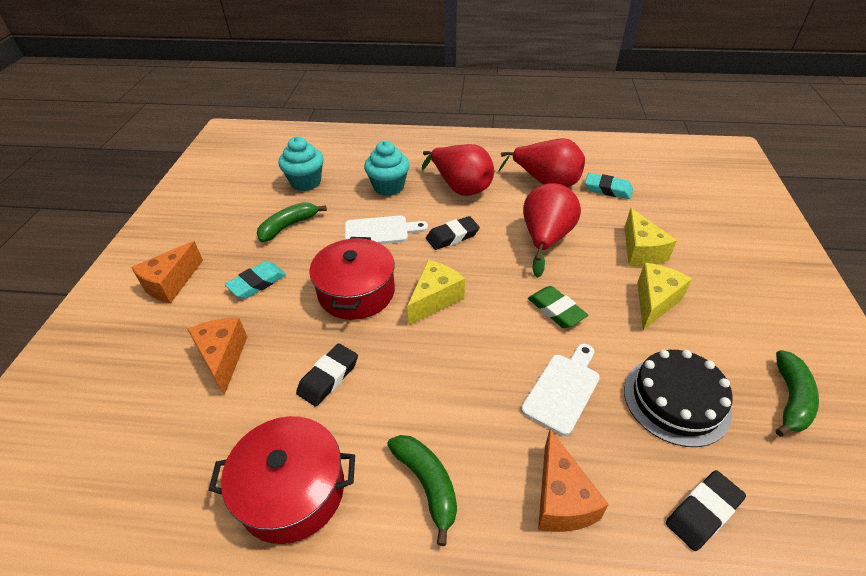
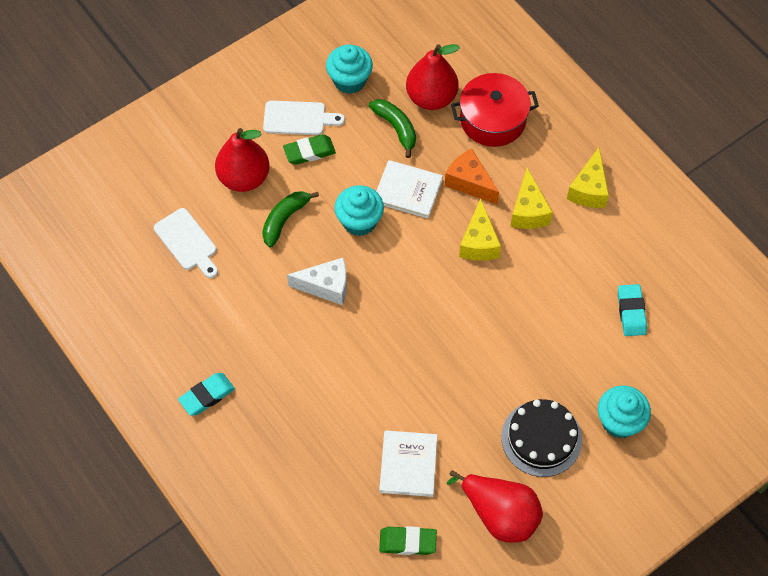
black eraser: [296,343,358,407] [426,216,480,250] [666,470,746,551] = 3 -> none = 0
green banana: [257,202,327,242] [387,435,457,546] [776,350,819,437] = 3 -> [262,191,319,248] [369,99,416,158] = 2
green eraser: [528,286,588,328] = 1 -> [283,134,336,165] [379,526,437,555] = 2
orange cheese: [131,241,203,303] [187,318,247,395] [538,429,609,532] = 3 -> [445,149,499,204] = 1
red pot: [208,416,355,544] [309,237,395,320] = 2 -> [451,73,539,147] = 1
turquoise cupcake: [279,137,323,191] [364,141,409,196] = 2 -> [326,44,373,94] [334,185,384,236] [598,385,651,438] = 3
white book: none = 0 -> [376,160,443,218] [379,430,437,497] = 2
white cheese: none = 0 -> [287,258,347,305] = 1

